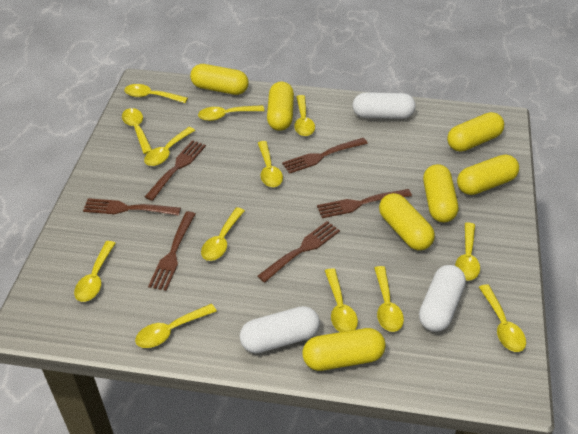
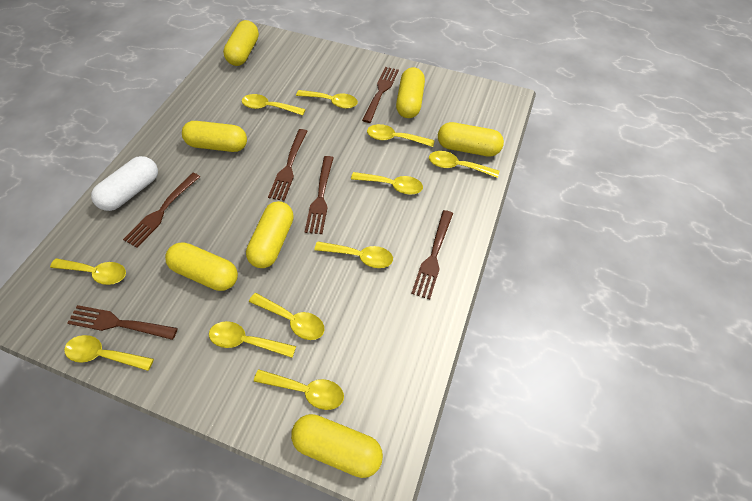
white capsule: [240,306,320,353] [353,92,416,119] [419,265,466,332] = 3 -> [91,156,158,211] = 1
yellow spoon: [74,241,116,302] [122,108,152,154] [124,84,188,103] [135,304,217,348] [144,127,195,166] [198,105,265,121] [201,207,245,261] [258,141,283,187] [294,95,315,136] [325,268,358,332] [374,266,404,332] [455,222,480,280] [479,284,526,352] = 13 -> [50,258,126,285] [64,335,154,371] [209,321,296,358] [242,94,306,115] [249,293,325,340] [254,370,344,410] [296,90,358,109] [314,241,393,268] [351,172,423,195] [367,124,435,147] [429,151,499,178] = 11

